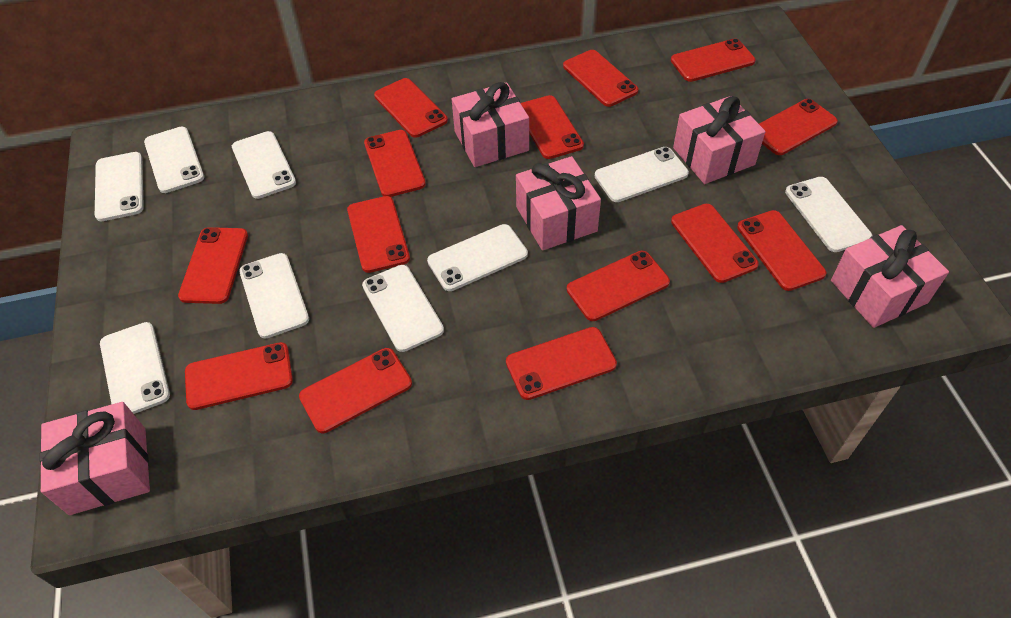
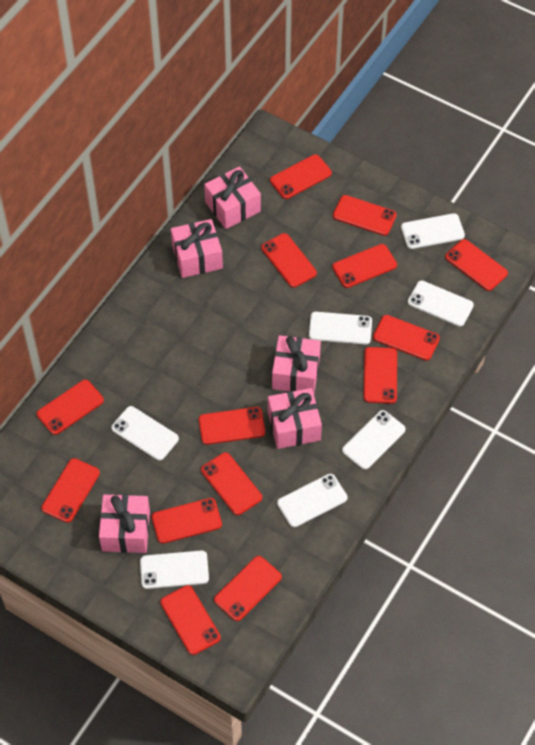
white phone: [95,152,144,221] [100,322,170,414] [144,127,204,193] [232,131,296,199] [239,253,309,339] [362,265,444,352] [427,224,528,291] [595,147,689,202] [785,177,873,252] = 9 -> [111,406,179,461] [140,550,209,589] [277,474,347,527] [309,312,372,345] [342,410,406,470] [401,213,465,249] [408,281,474,327] = 7

